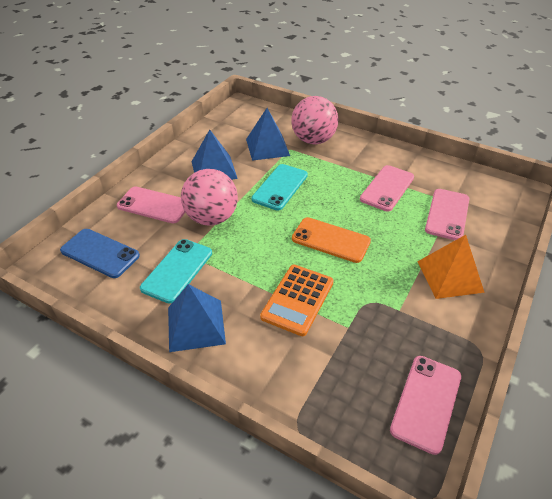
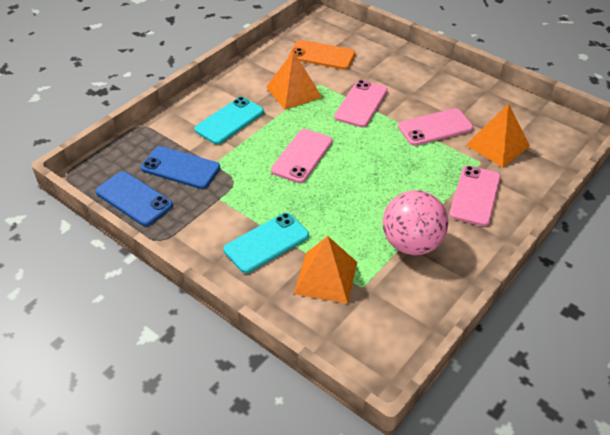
blue phone: [60,229,140,278] = 1 -> [96,171,173,226] [141,146,220,189] = 2
blue pyramid: [168,284,226,352] [191,129,238,180] [246,108,290,161] = 3 -> none = 0
orange calculator: [260,265,334,336] = 1 -> none = 0
orange pyramid: [417,235,485,299] = 1 -> [266,51,322,110] [294,236,357,304] [466,103,530,167] = 3
pink ball: [181,169,238,226] [291,96,339,144] = 2 -> [382,190,448,255] = 1

